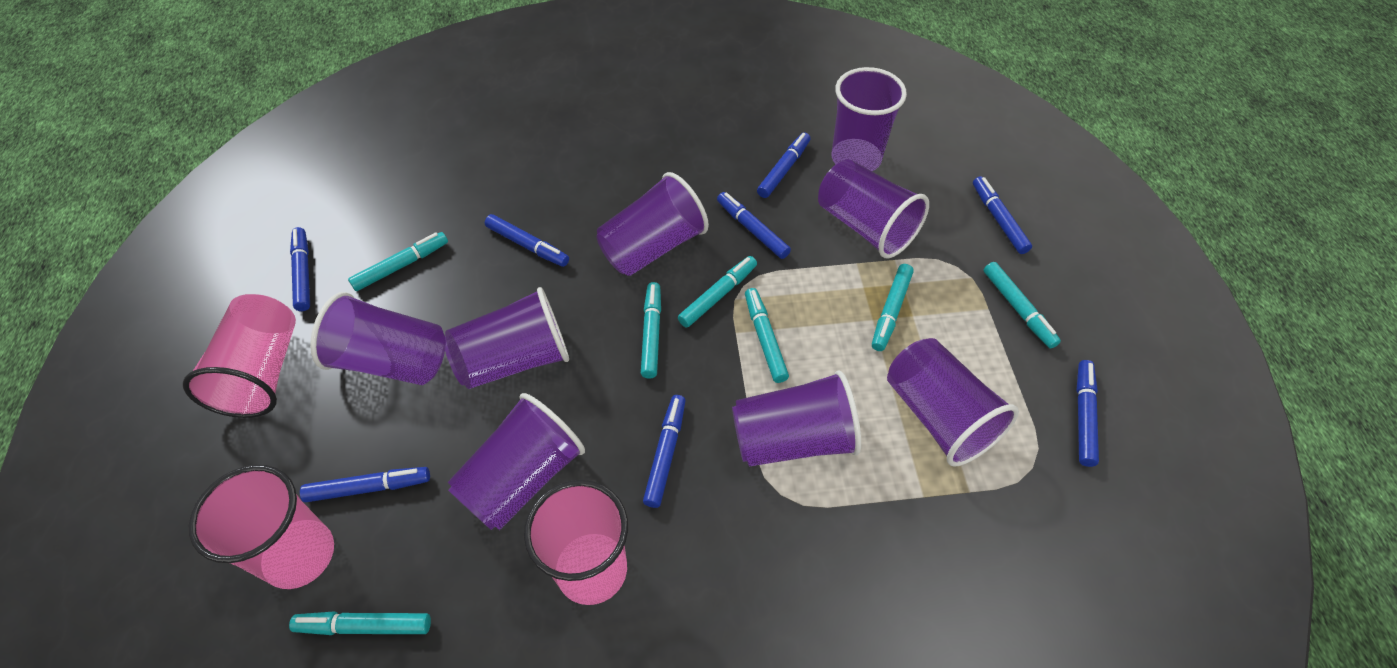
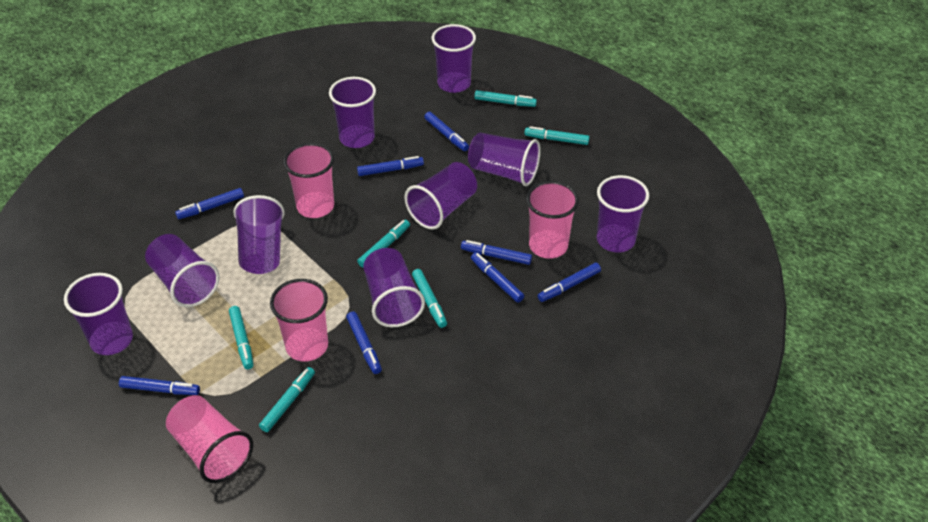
pink cup: [183,294,296,418] [188,465,334,589] [524,480,628,605] = 3 -> [166,395,253,483] [270,279,328,362] [283,143,334,218] [526,181,579,259] = 4
purple cup: [310,292,445,385] [443,287,569,389] [448,393,585,530] [596,172,709,276] [732,370,861,467] [818,159,929,258] [832,67,907,171] [887,338,1019,467] = 8 -> [64,273,133,355] [145,234,219,307] [233,195,285,274] [329,77,376,148] [363,248,425,327] [405,162,477,230] [432,24,476,93] [468,133,541,186] [597,175,649,253] = 9
turquoise marker: [289,611,431,635] [348,232,448,291] [641,282,661,379] [678,256,757,328] [745,288,789,383] [872,264,914,351] [983,262,1061,348] = 7 -> [229,306,254,369] [259,367,315,432] [357,220,410,268] [412,269,447,328] [474,90,537,107] [524,126,590,145] = 6

